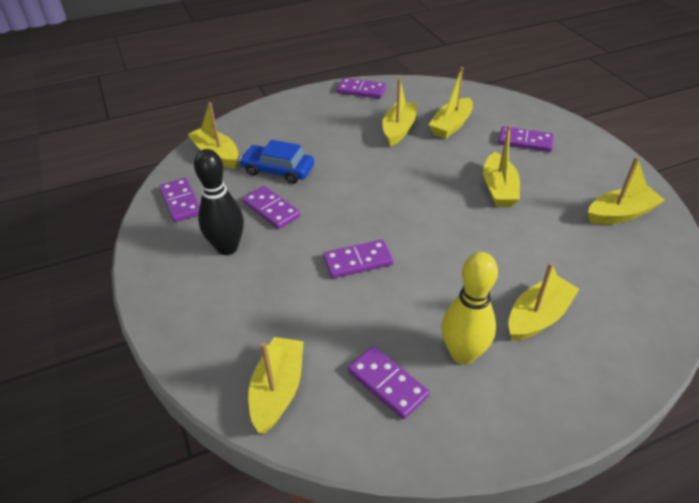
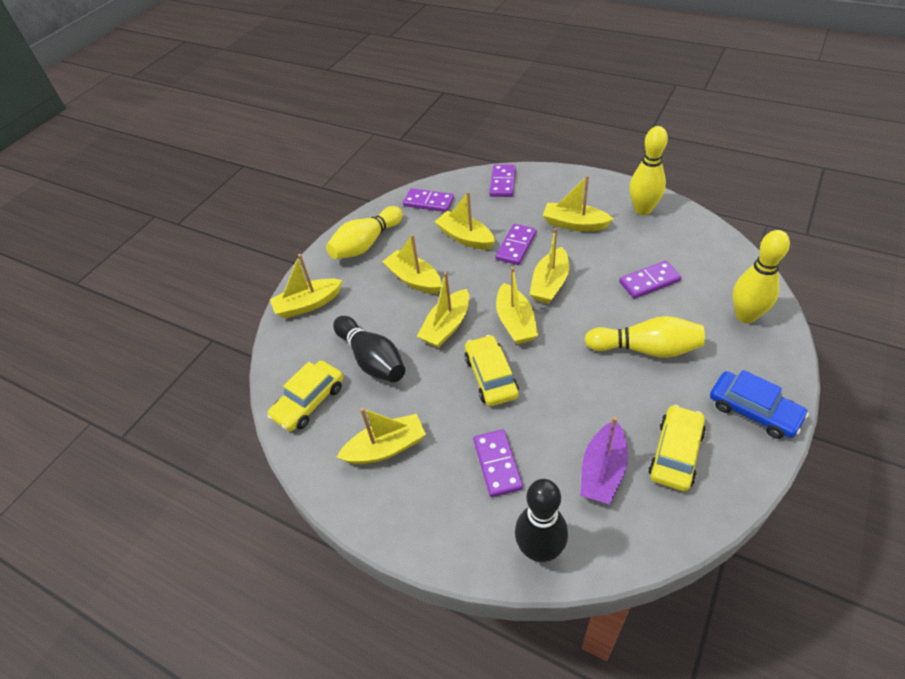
black bowling pin: [194,149,244,255] = 1 -> [333,316,405,382] [515,479,568,562] = 2
purple boat: none = 0 -> [580,417,628,504] = 1
purple domino: [159,178,200,222] [242,186,300,229] [323,240,393,278] [337,78,386,99] [348,346,430,419] [498,126,554,152] = 6 -> [403,188,454,212] [473,429,523,497] [489,165,516,197] [495,224,537,265] [619,261,682,299] = 5
yellow boat: [187,102,239,169] [248,337,304,434] [382,78,417,146] [429,67,473,139] [483,125,520,207] [508,262,579,341] [588,157,665,225] = 7 -> [270,254,342,318] [337,407,426,464] [382,234,442,294] [417,272,469,348] [434,191,495,250] [496,267,538,344] [530,228,569,304] [543,175,613,231] = 8
yellow bowling pin: [442,252,498,365] = 1 -> [326,206,403,259] [585,316,705,358] [629,126,668,215] [733,230,790,323] = 4
yellow car: none = 0 -> [267,360,343,431] [465,335,519,406] [648,405,706,491] = 3

